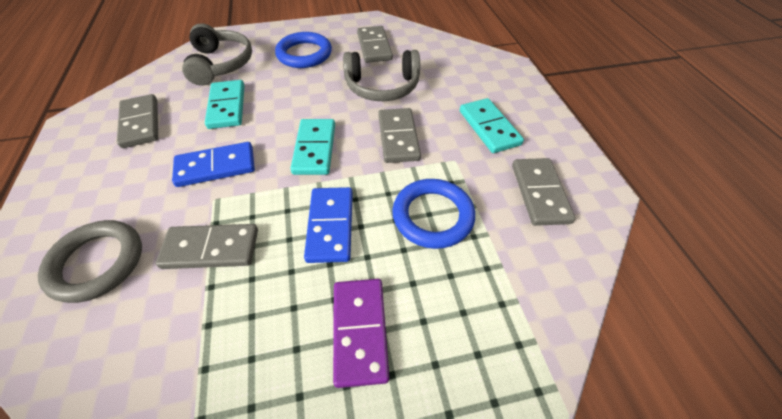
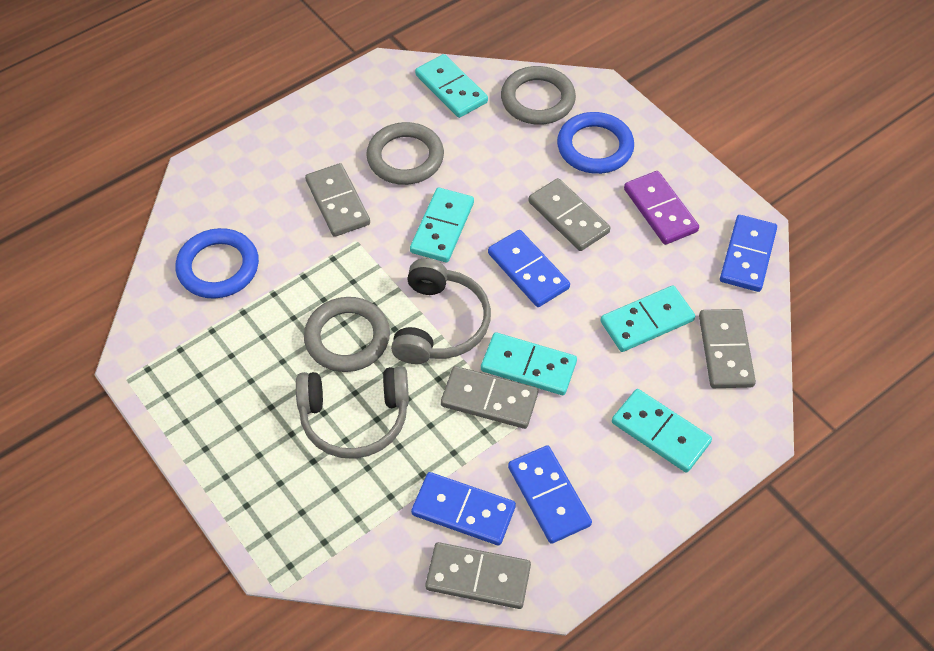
blue domino: [172,142,255,187] [304,187,353,263] = 2 -> [411,472,516,546] [488,230,570,307] [508,445,592,544] [720,215,777,292] = 4
grey ring: [38,220,142,303] = 1 -> [304,297,390,372] [366,122,444,185] [501,66,576,125] = 3
turquoise domino: [205,80,245,129] [290,119,335,175] [460,98,524,153] = 3 -> [410,188,474,262] [415,54,488,118] [481,332,577,395] [600,286,695,352] [612,389,712,473] = 5

